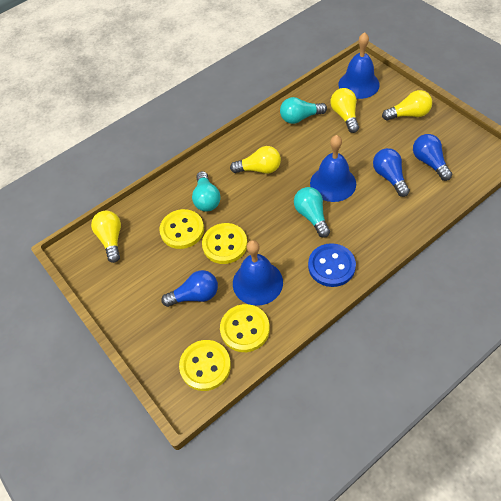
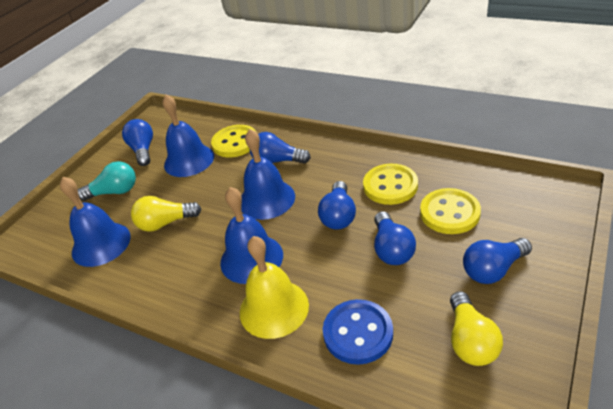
blue bell: [233,240,283,306] [310,135,356,202] [338,32,380,99] = 3 -> [60,177,131,267] [163,95,214,177] [220,187,283,284] [241,129,295,220] = 4
blue light bulb: [161,270,218,307] [373,148,410,197] [413,134,452,181] = 3 -> [122,119,153,166] [250,132,311,164] [318,181,356,230] [374,211,416,265] [463,238,532,284] = 5
turquoise light bulb: [192,171,221,212] [280,97,327,124] [294,187,330,238] = 3 -> [78,161,136,201] = 1
yellow bell: none = 0 -> [240,236,309,339] = 1
yellow button: [159,209,204,249] [179,340,231,391] [202,223,247,264] [220,304,270,352] = 4 -> [211,125,257,158] [363,164,418,205] [420,188,481,234] = 3
yellow light bulb: [91,211,121,263] [230,146,281,174] [331,88,359,133] [382,90,432,121] = 4 -> [131,196,201,232] [450,292,503,366] = 2

